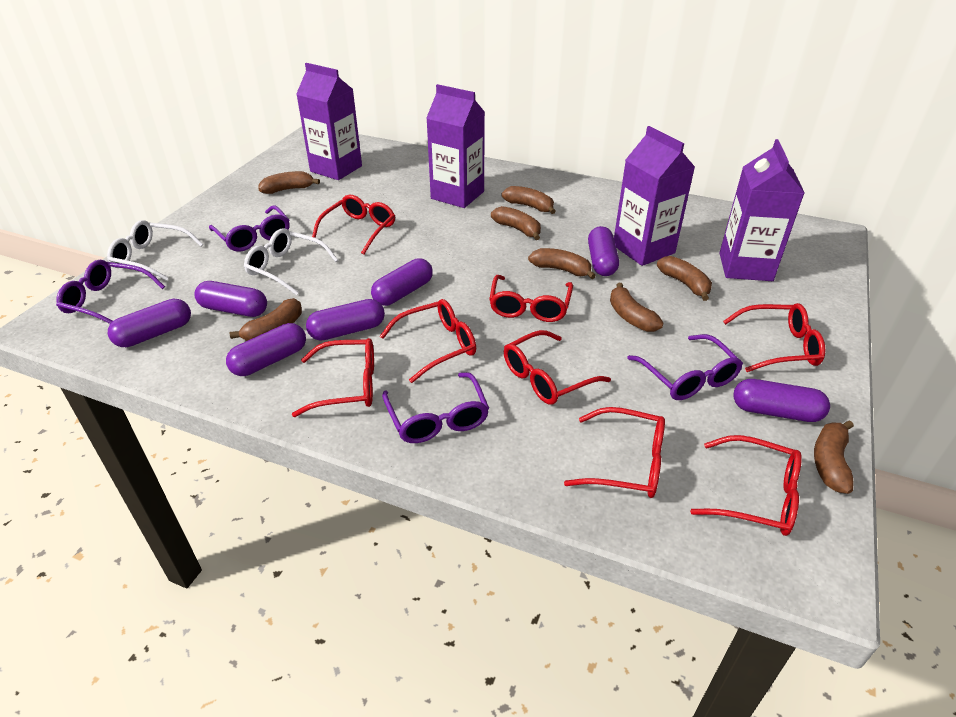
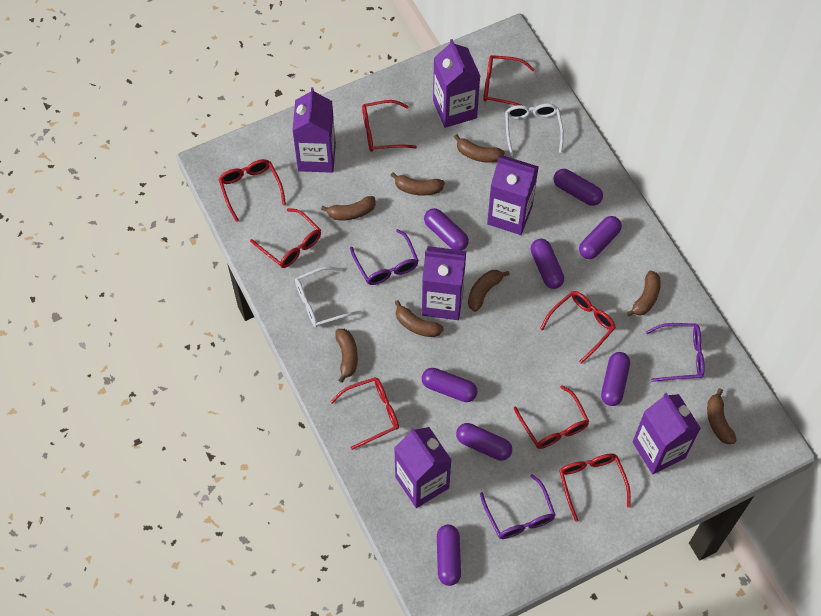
purple capsule: [108,299,191,347] [194,281,267,317] [226,323,306,376] [306,299,385,341] [371,258,433,306] [588,226,619,276] [733,379,830,422] = 7 -> [422,368,477,402] [424,208,469,250] [437,524,461,586] [456,423,512,461] [531,239,564,289] [553,169,603,206] [579,216,622,259] [601,352,630,406] = 8
purple carton: [296,63,362,180] [426,84,485,208] [614,126,695,266] [719,139,804,281] = 4 -> [292,87,336,173] [394,427,451,508] [422,246,466,320] [433,39,480,128] [487,156,539,235] [633,393,701,474] = 6
purple glasses: [56,260,165,324] [209,206,290,252] [382,372,489,443] [627,334,743,400] = 4 -> [350,229,419,285] [480,474,556,539] [646,323,704,382] = 3

